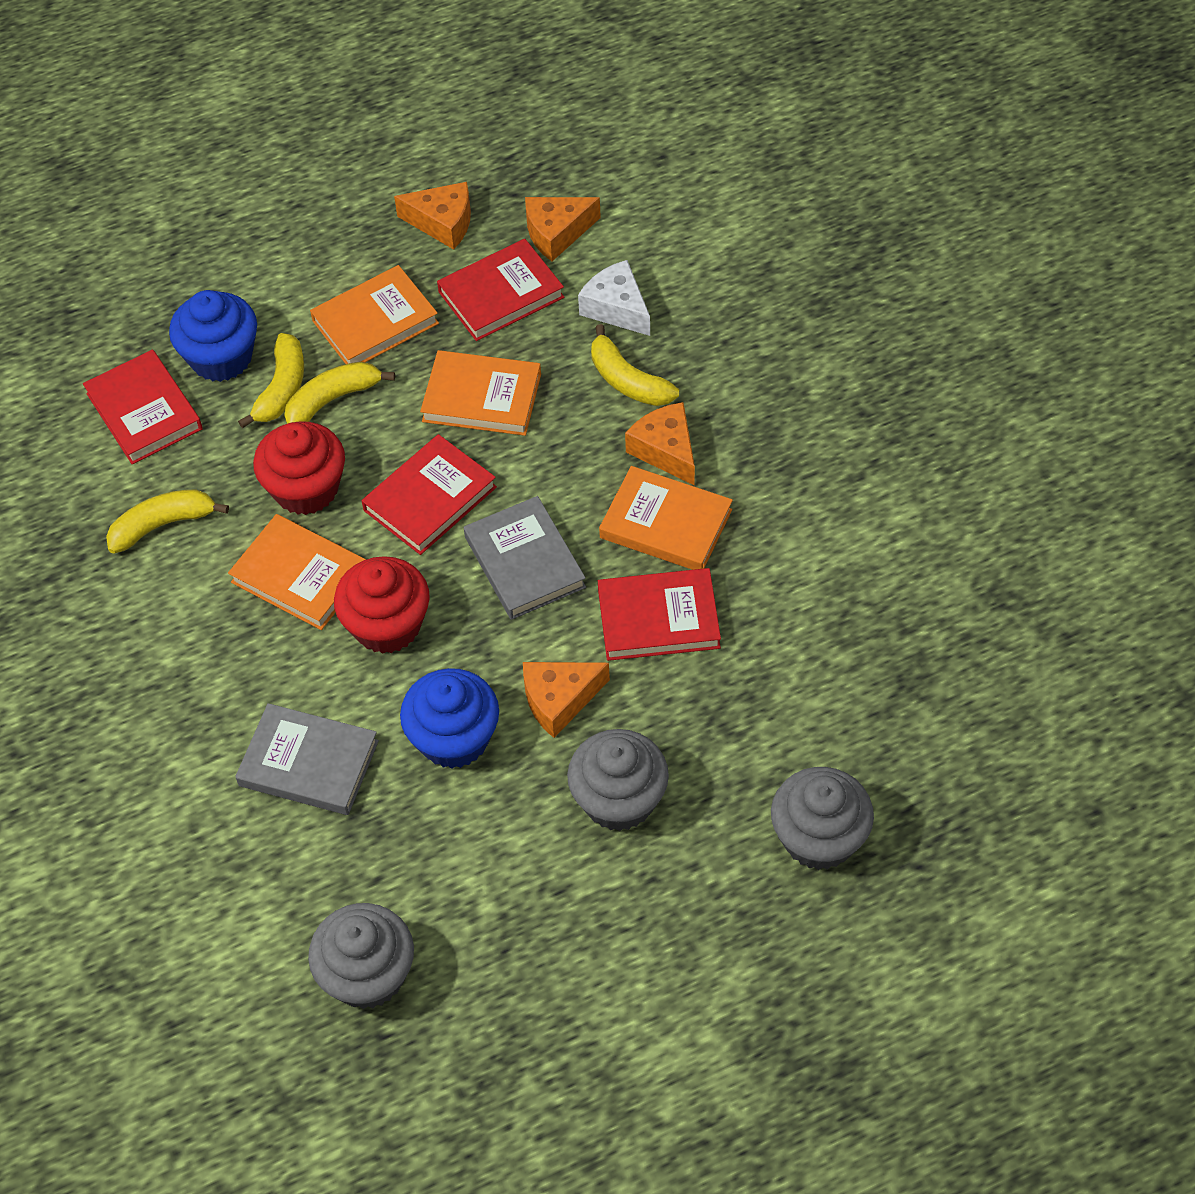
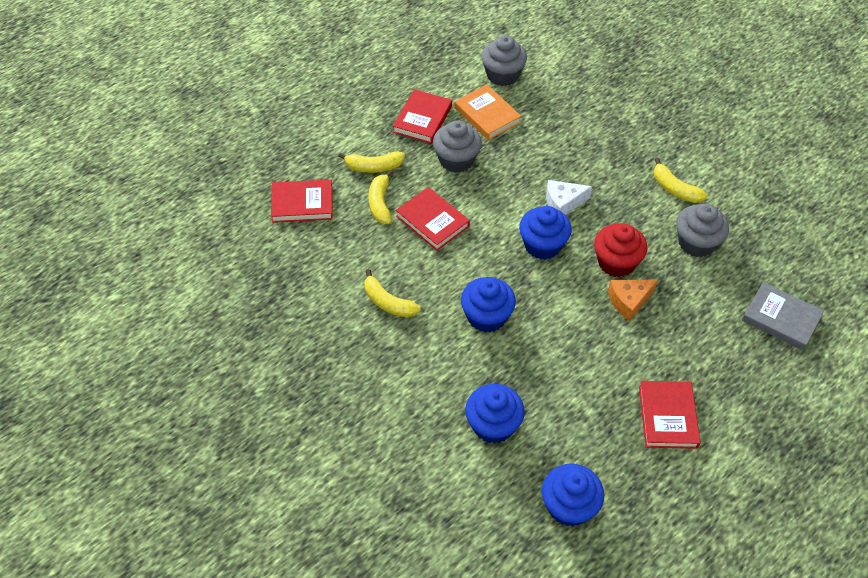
blue cupcake: [169,290,257,382] [400,668,499,769] = 2 -> [461,277,516,333] [465,384,525,444] [519,206,572,260] [542,464,604,526] = 4
grey book: [235,703,379,815] [464,496,586,620] = 2 -> [742,282,824,350] = 1
orange book: [228,514,366,630] [310,265,439,364] [420,350,541,436] [599,466,733,570] = 4 -> [454,85,521,140] = 1
orange cheese: [394,182,471,250] [523,662,610,738] [525,197,601,261] [625,402,695,485] = 4 -> [608,279,658,321] = 1
red cupcake: [253,421,345,515] [334,556,430,654] = 2 -> [594,223,647,277] = 1

